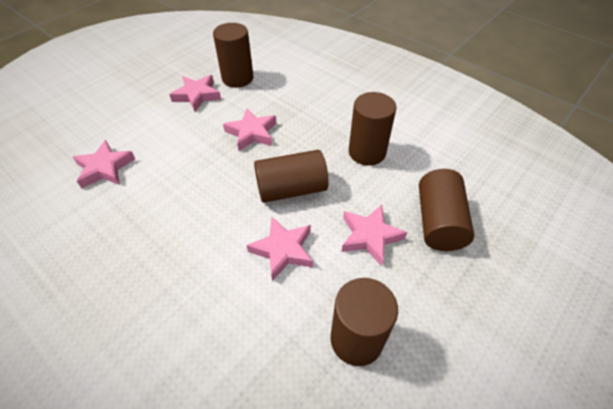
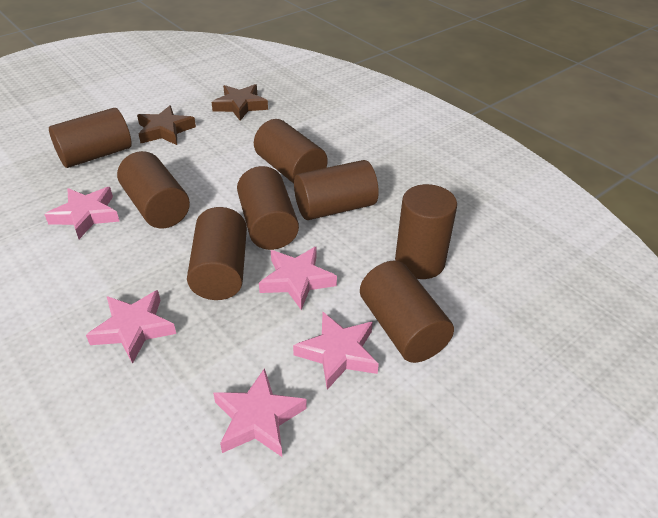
brown cylinder: [213,23,253,88] [254,150,329,203] [330,278,398,366] [349,92,396,166] [419,169,474,251] = 5 -> [49,108,132,168] [117,151,190,228] [187,207,247,300] [237,166,299,250] [254,119,328,184] [294,160,379,220] [360,261,454,363] [395,184,457,279] = 8
brown star: none = 0 -> [137,105,196,145] [211,84,268,121] = 2

